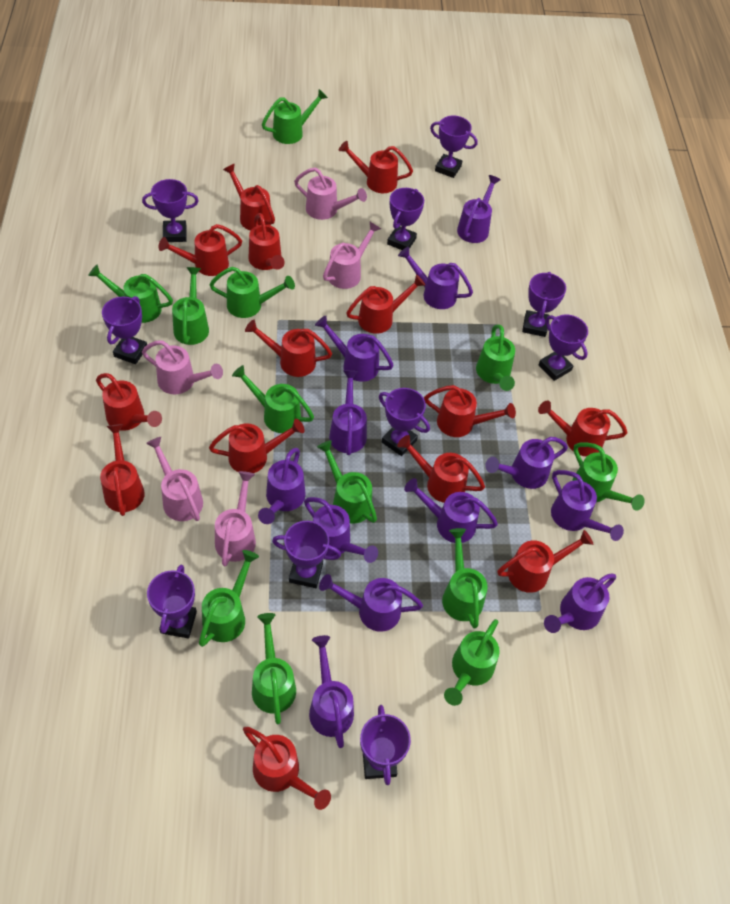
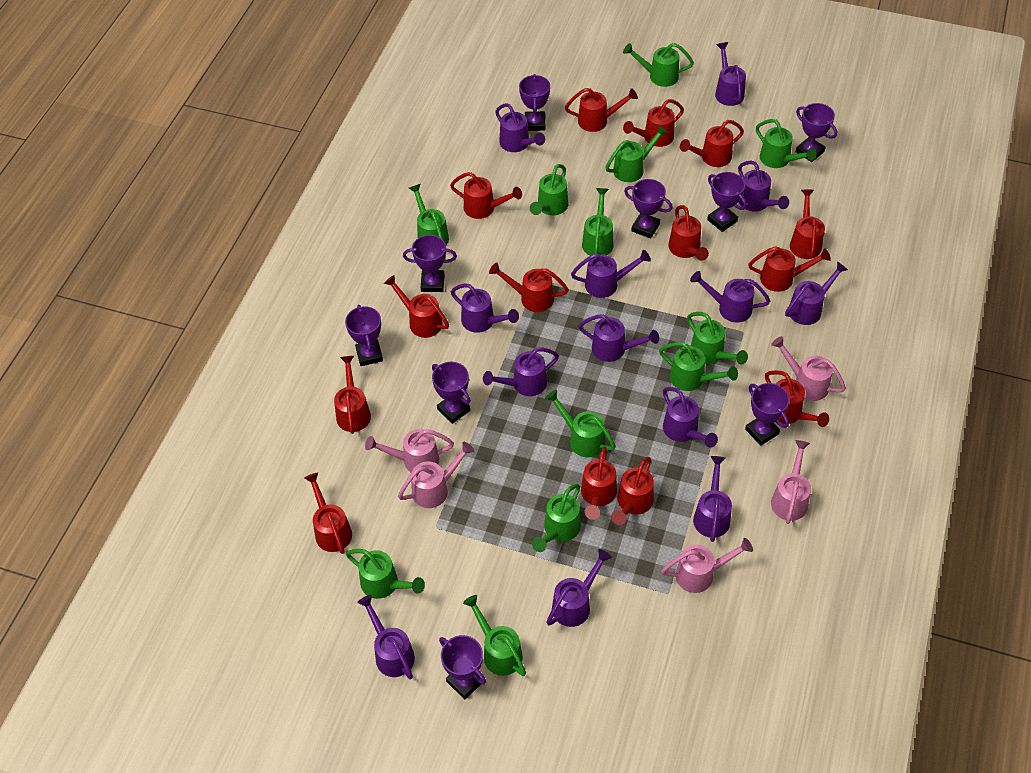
purple trophy: [102,296,147,364] [142,179,199,242] [147,565,197,638] [272,521,341,588] [360,705,411,785] [379,388,430,456] [387,188,424,250] [430,116,478,178] [522,272,566,337] [539,315,588,381] = 10 -> [345,305,383,366] [403,235,457,292] [432,362,471,424] [439,635,486,699] [519,74,550,131] [624,179,673,239] [707,172,746,232] [745,383,789,446] [796,103,837,162] = 9
purple watering can: [258,448,305,524] [304,497,378,563] [309,635,354,748] [315,316,394,382] [319,574,423,632] [329,371,367,455] [398,247,473,309] [404,478,498,543] [457,175,501,243] [485,437,568,489] [544,574,616,633] [551,470,624,541] = 12 -> [357,595,415,679] [451,284,519,333] [483,347,559,396] [495,103,545,152] [546,549,612,627] [571,250,651,298] [578,314,659,362] [663,387,718,448] [690,271,770,323] [693,456,732,542] [715,42,746,106] [738,161,789,212] [785,261,848,325] = 13

